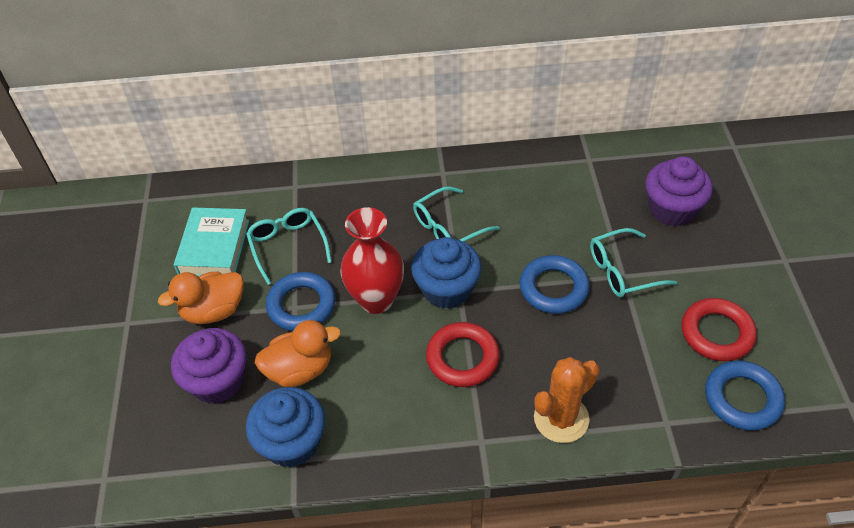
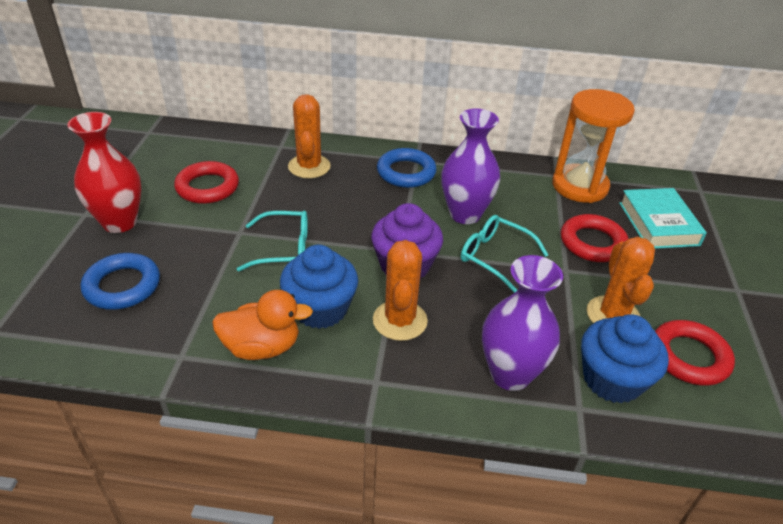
blue ring: [266,272,335,331] [519,255,590,314] [705,360,785,431] = 3 -> [81,253,160,310] [377,148,437,188] = 2
orange cactus: [534,357,600,443] = 1 -> [288,94,331,178] [373,240,428,341] [587,237,655,323] = 3
orange duck: [158,272,244,324] [255,320,341,387] = 2 -> [212,290,313,360] = 1
orange hourglass: none = 0 -> [552,89,635,203] = 1
purple cupcake: [171,328,247,404] [645,156,713,226] = 2 -> [371,203,443,279] = 1
purple vase: none = 0 -> [441,109,500,224] [482,255,563,391] = 2
red ring: [426,322,500,387] [682,298,757,361] = 2 -> [174,161,239,204] [561,214,629,262] [655,320,735,386] = 3
turquoise glasses: [246,208,332,285] [413,186,499,242] [590,228,677,297] = 3 -> [237,211,308,271] [461,215,548,293] = 2

